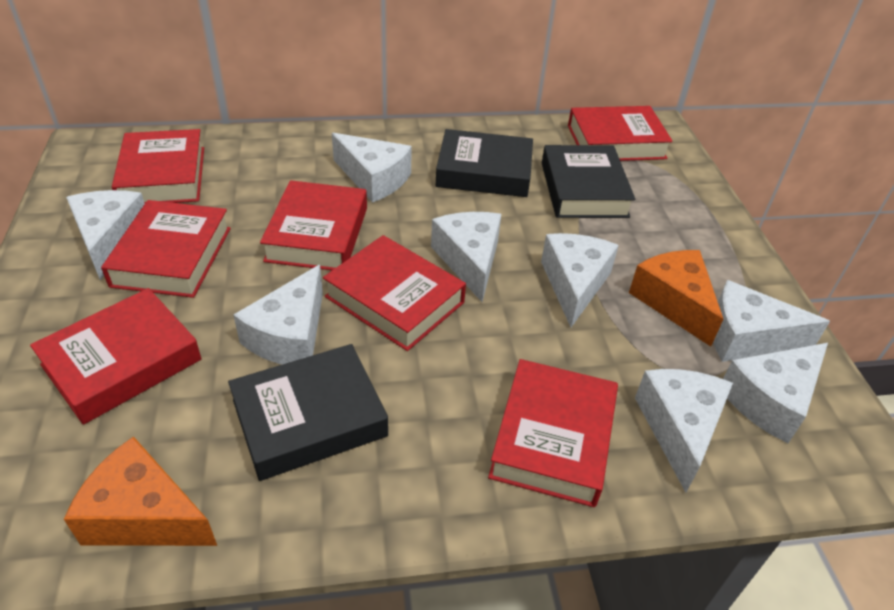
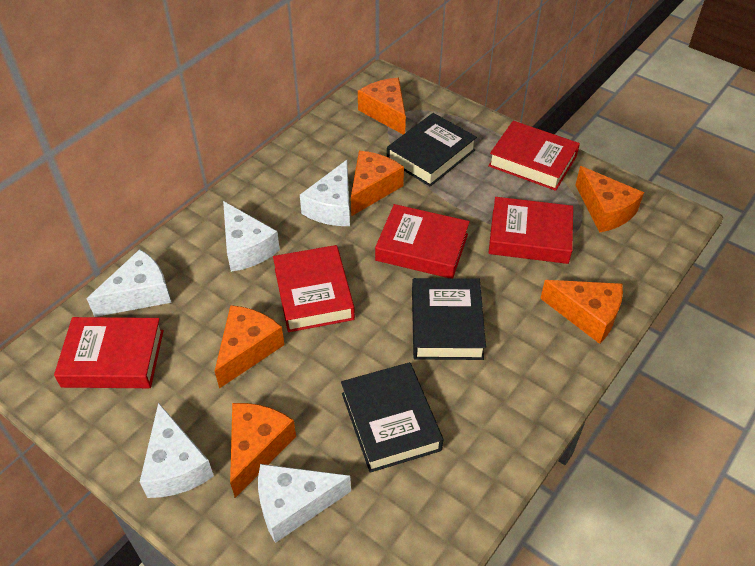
orange cheese: [64,436,217,546] [629,250,723,346] = 2 -> [215,305,285,389] [230,403,296,498] [351,151,404,216] [358,78,406,135] [540,280,623,344] [575,166,644,233] = 6
red book: [30,288,202,425] [101,200,231,298] [112,129,204,203] [260,180,367,270] [323,235,466,351] [488,359,618,507] [568,106,673,161] = 7 -> [54,317,164,388] [273,245,355,332] [375,204,470,278] [488,121,580,191] [488,197,573,264] = 5
white cheese: [66,190,145,280] [233,265,323,365] [332,133,412,203] [431,212,501,302] [541,233,619,327] [635,369,733,493] [713,280,830,362] [723,343,828,443] = 8 -> [87,249,171,317] [140,402,214,498] [223,201,280,272] [258,464,351,543] [300,160,350,226] = 5

